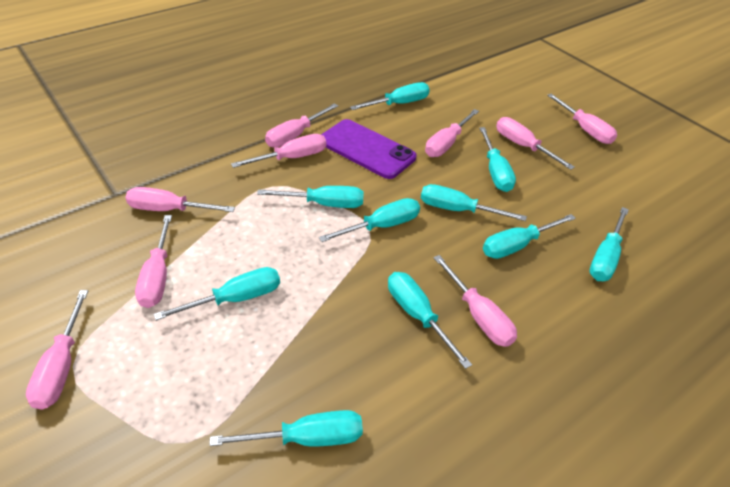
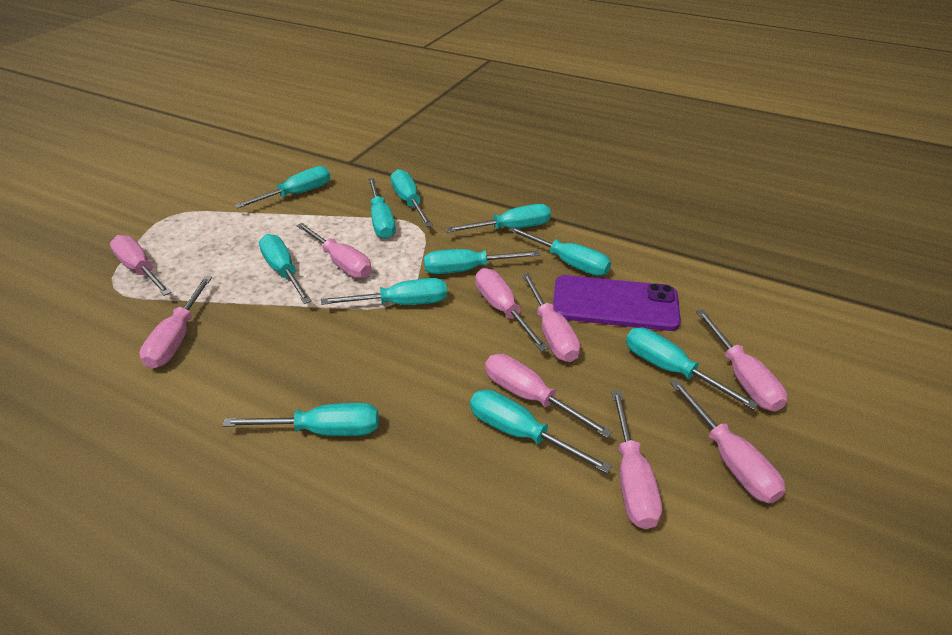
turquoise screwdriver: [154,267,280,321] [210,410,363,447] [257,186,364,208] [319,198,420,242] [350,82,430,110] [388,272,472,369] [421,184,527,221] [479,127,516,192] [483,214,576,259] [589,207,629,281] = 10 -> [222,403,379,436] [235,166,330,209] [259,234,312,304] [321,278,447,305] [368,178,396,239] [391,169,433,227] [424,249,540,274] [446,204,551,233] [470,389,612,474] [508,227,611,276] [626,328,759,410] = 11

